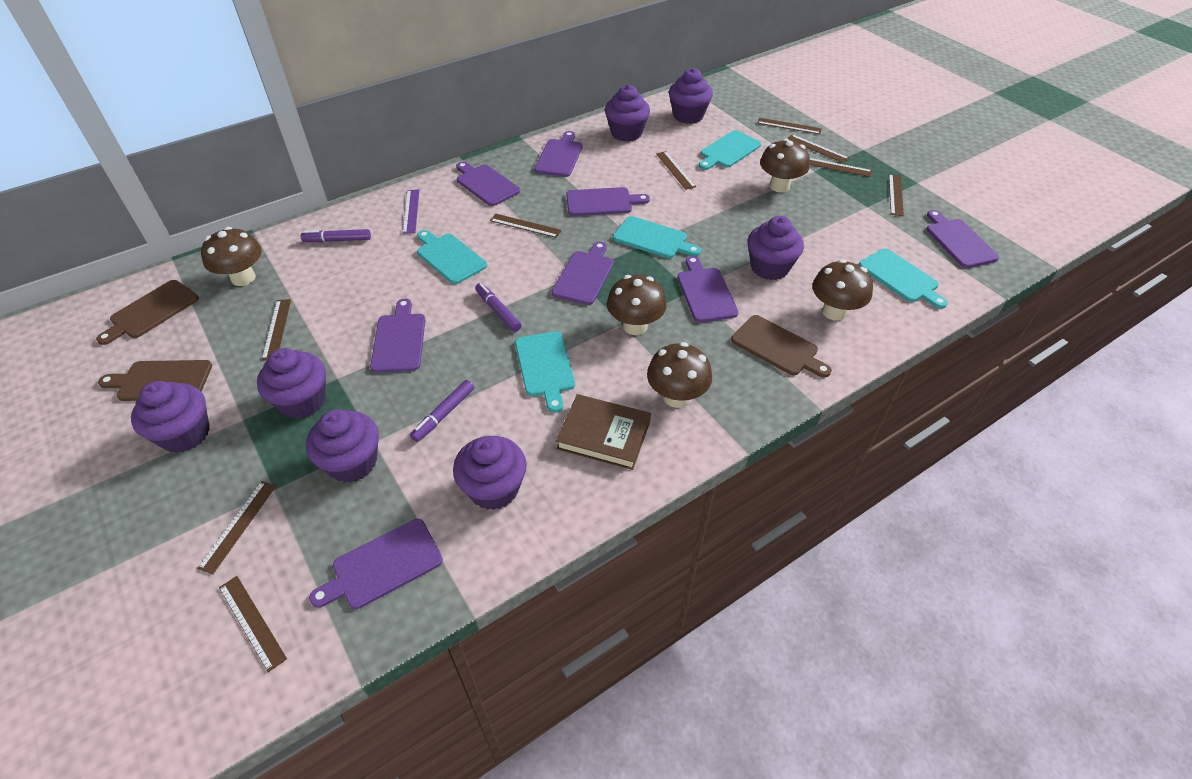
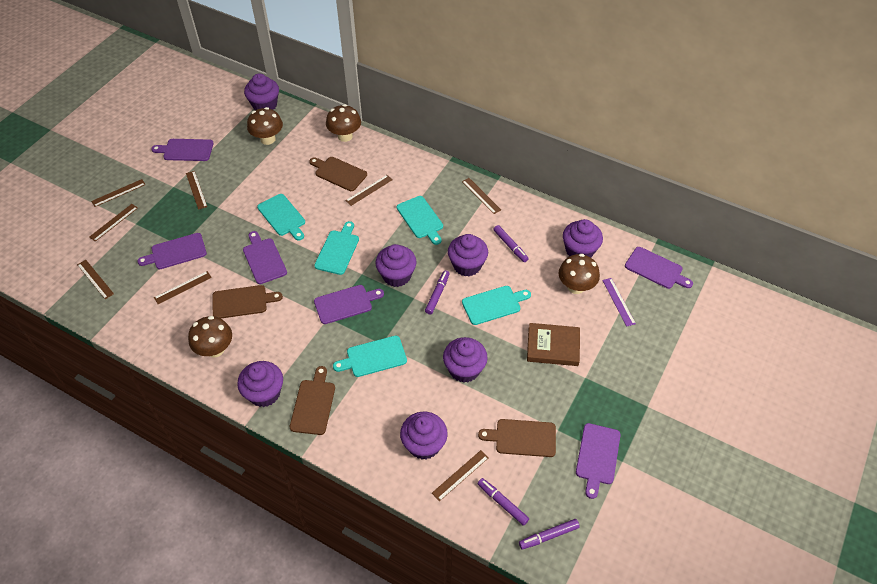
brown cutting board: [96,280,199,345] [98,360,212,401] [731,315,832,378] = 3 -> [212,285,283,318] [290,366,335,435] [309,157,367,191] [478,419,556,457] = 4
brown mushroom: [201,227,262,286] [607,275,667,335] [647,342,712,408] [760,139,810,193] [812,259,873,321] = 5 -> [188,316,232,357] [247,107,283,145] [326,104,361,142] [559,254,600,294] = 4
brown ruler: [197,481,276,574] [219,576,287,672] [262,299,291,360] [490,214,562,238] [656,151,696,190] [757,118,822,134] [787,134,849,163] [810,158,872,177] [889,174,904,216] = 9 -> [77,260,114,299] [89,204,138,242] [91,179,146,207] [154,271,212,304] [186,171,207,210] [345,175,393,206] [432,450,489,501] [462,178,501,214] = 8
purple cutting board: [309,519,443,609] [370,299,425,373] [456,162,520,206] [534,131,583,177] [552,241,614,305] [566,187,650,216] [677,256,739,322] [927,210,999,268] = 8 -> [137,233,207,269] [151,139,214,161] [243,231,287,284] [314,285,384,324] [576,423,621,499] [625,247,693,289] = 6
purple marker: [301,229,371,242] [410,380,474,442] [475,283,521,332] = 3 -> [425,270,450,314] [478,478,529,526] [493,225,529,262] [519,519,580,550] = 4

